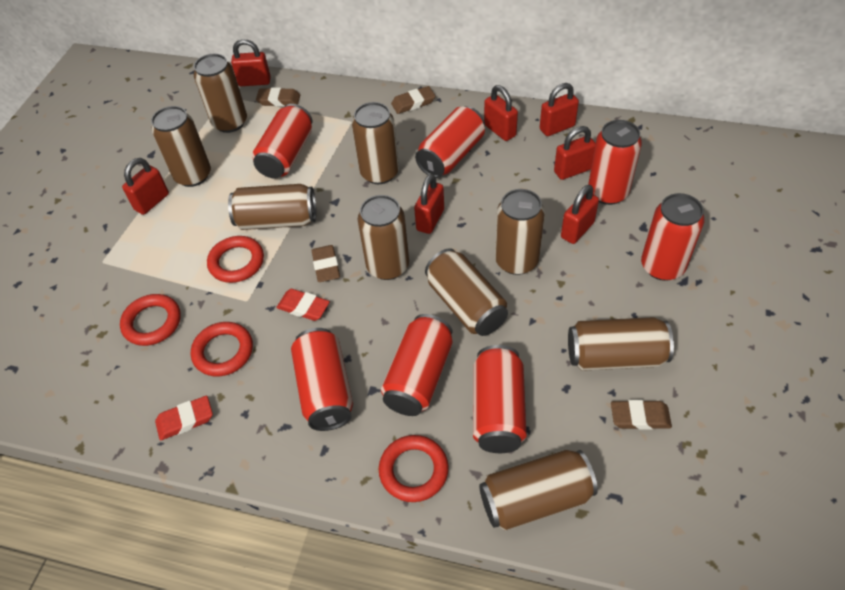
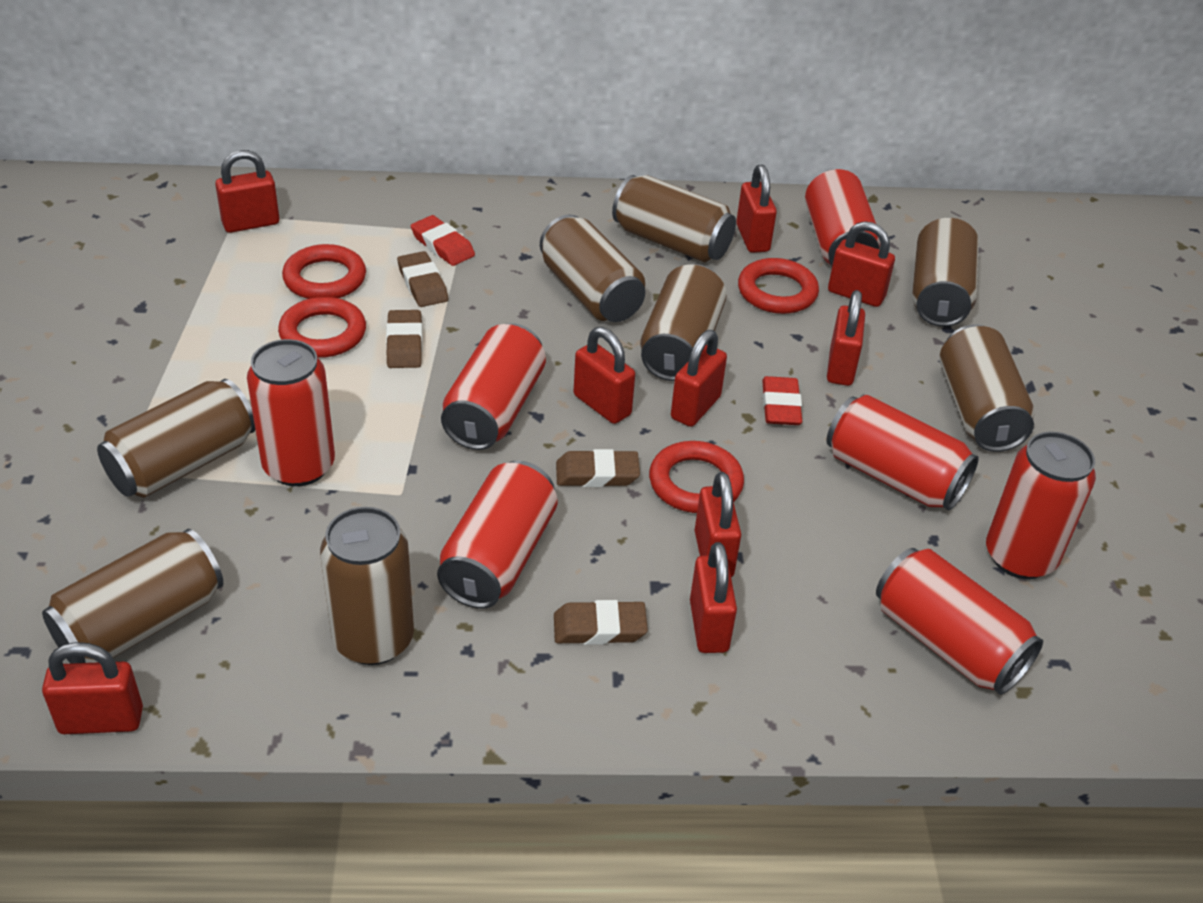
brown can: [151,106,211,187] [194,54,247,133] [228,184,316,230] [352,102,399,184] [358,195,409,280] [425,248,508,336] [479,450,598,531] [495,189,545,275] [568,317,674,371] = 9 -> [42,529,223,664] [97,379,255,498] [320,507,414,665] [540,214,645,322] [612,175,736,263] [640,264,727,381] [912,218,979,327] [940,325,1034,452] = 8
red padlock: [122,158,169,215] [231,39,271,86] [414,174,444,234] [484,85,518,141] [540,83,579,136] [554,126,596,180] [561,185,599,244] = 7 -> [42,642,143,734] [215,150,279,233] [574,327,635,424] [671,330,727,427] [690,542,737,653] [694,472,741,577] [736,165,777,253] [827,290,865,386] [828,221,895,307] = 9

